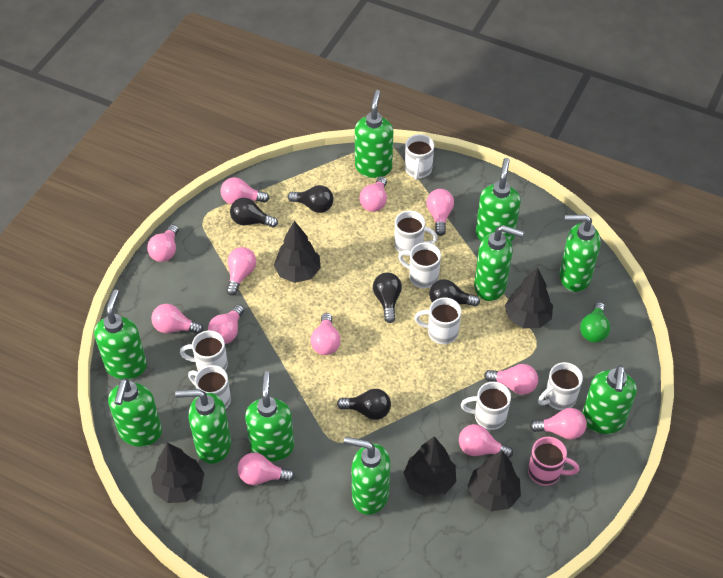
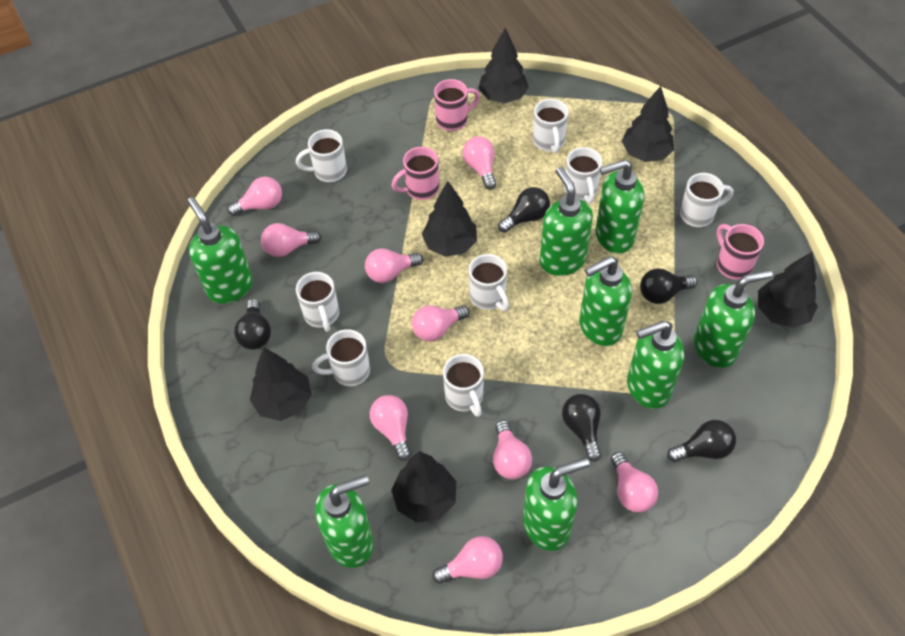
black tree: [151,442,205,503] [274,221,321,283] [404,436,456,498] [468,450,521,511] [505,267,553,328] = 5 -> [250,348,312,421] [391,451,456,523] [422,181,477,257] [479,28,529,103] [622,86,674,162] [758,252,818,328] = 6
green light bulb: [580,302,611,343] = 1 -> none = 0
green soap dispenser: [94,289,147,379] [108,378,162,447] [175,389,231,464] [245,371,294,462] [344,437,390,515] [355,90,393,178] [474,225,524,301] [476,158,520,242] [559,215,601,292] [582,365,637,434] = 10 -> [187,197,253,304] [315,475,374,568] [523,457,590,551] [540,167,593,276] [579,256,632,346] [595,160,644,254] [627,320,684,409] [694,270,773,368] = 8
pink light bulb: [147,224,179,262] [151,304,204,334] [208,305,244,344] [221,177,269,205] [227,247,256,296] [238,453,295,485] [311,313,341,355] [359,177,387,212] [426,189,454,236] [459,424,513,458] [484,364,538,395] [530,408,587,440] = 12 -> [227,177,282,216] [261,223,322,257] [365,248,423,283] [370,395,411,461] [412,305,469,341] [432,536,503,584] [463,136,496,190] [493,420,532,479] [611,452,658,512] = 9
pink mug: [528,437,579,486] = 1 -> [392,147,439,200] [434,79,480,131] [717,224,764,280] = 3

